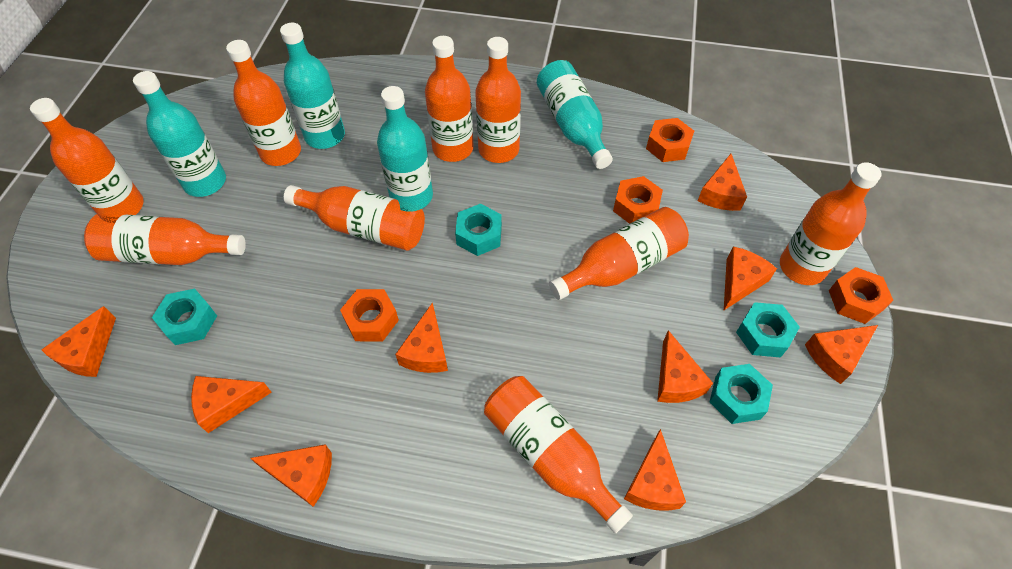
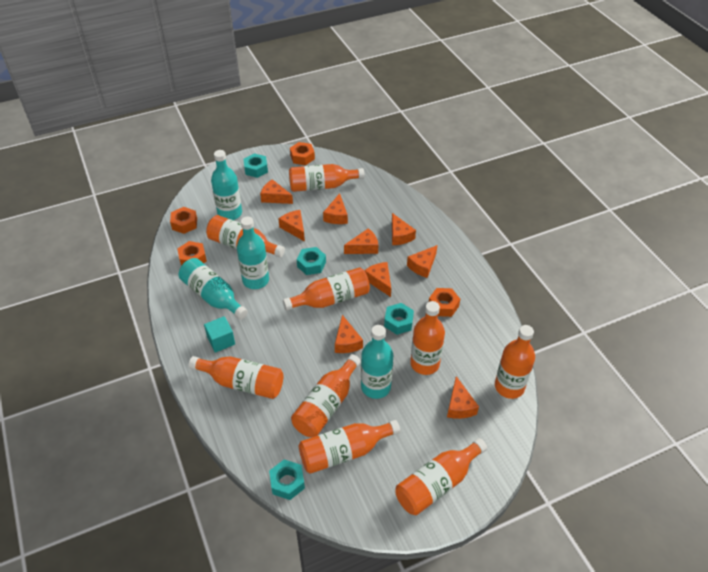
turquoise cube: none = 0 -> [204,316,235,353] = 1

